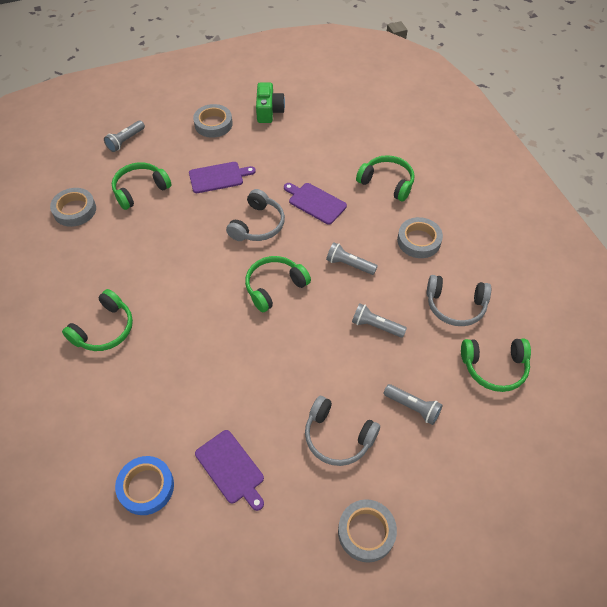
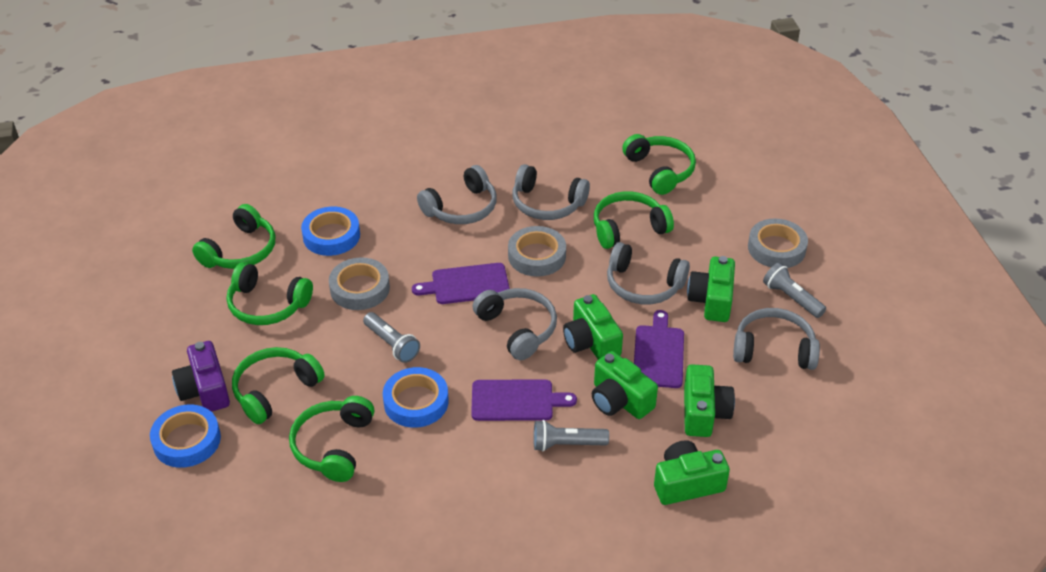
blue tape: [115,456,174,515] = 1 -> [150,405,221,468] [301,207,360,256] [383,367,449,428] = 3
green camera: [256,82,285,123] = 1 -> [563,294,623,360] [592,351,658,419] [654,440,730,505] [684,365,735,437] [687,256,735,322] = 5
green headphones: [62,289,133,351] [112,162,171,210] [245,256,311,312] [356,155,414,201] [461,338,531,392] = 5 -> [192,204,275,269] [226,262,313,325] [232,347,325,424] [289,396,374,482] [594,191,674,249] [622,134,696,195] = 6
grey flashlight: [104,120,145,152] [326,243,378,275] [352,303,407,338] [384,384,443,425] = 4 -> [363,312,420,363] [533,420,609,451] [763,263,826,318] = 3
grey headphones: [226,189,285,241] [305,396,380,466] [427,275,491,326] = 3 -> [417,165,497,224] [472,288,557,360] [513,164,590,220] [607,242,690,304] [733,308,820,370] = 5
grey tape: [50,188,96,227] [193,104,233,138] [338,499,397,563] [397,217,443,258] = 4 -> [329,257,390,310] [508,226,566,277] [748,219,808,268] = 3
purple camera: none = 0 -> [172,341,230,412] = 1

